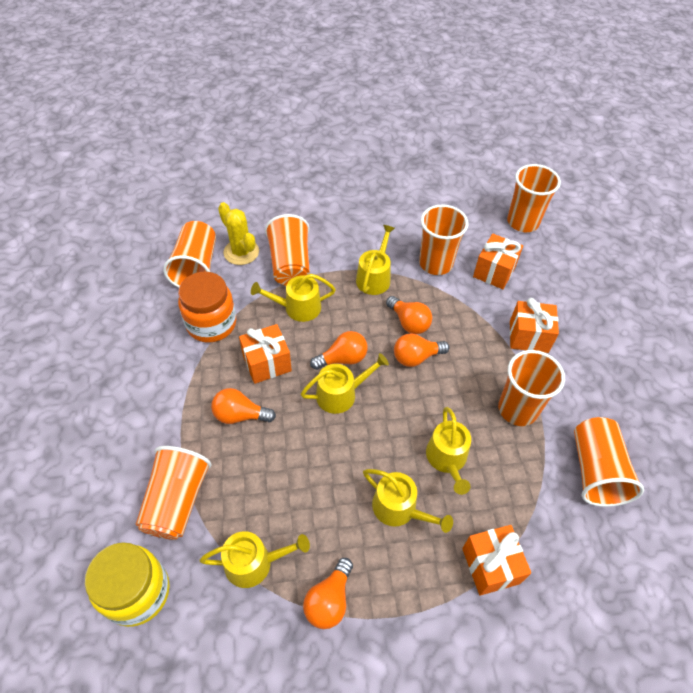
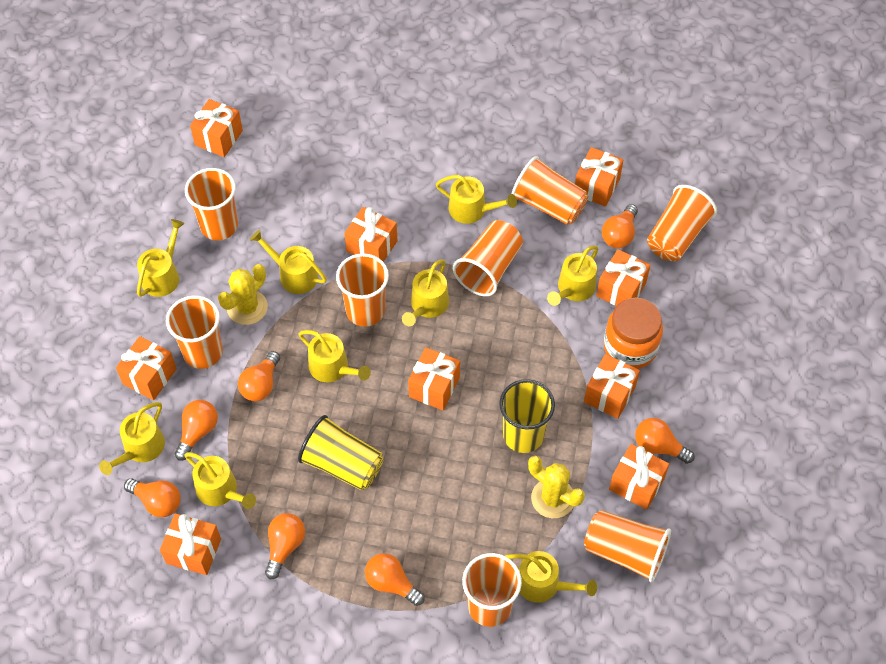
orange cup: [136,446,212,540] [163,221,216,288] [265,214,310,286] [419,204,468,275] [498,350,565,426] [507,164,561,232] [574,417,644,507] = 7 -> [166,295,223,369] [185,168,238,240] [336,253,389,327] [453,220,523,296] [462,553,522,627] [511,156,588,225] [584,510,671,582] [647,185,717,261] = 8
orange gift: [239,324,292,384] [462,525,531,595] [473,234,523,289] [510,298,559,353] = 4 -> [116,336,177,400] [160,513,221,575] [190,99,243,157] [344,207,398,262] [408,347,460,411] [575,147,624,207] [584,354,640,419] [596,249,651,306] [609,444,669,510] = 9
orange light bulb: [211,388,276,424] [303,558,353,629] [310,331,368,370] [386,296,432,334] [394,333,450,367] = 5 -> [124,478,181,517] [175,400,218,461] [238,351,280,401] [265,513,305,579] [365,553,425,606] [602,204,638,248] [635,418,695,464] = 7
yellow cactus: [218,202,259,265] = 1 -> [218,264,268,325] [528,456,585,518] = 2
yellow cup: none = 0 -> [298,415,384,491] [499,379,555,453] = 2
yellow jar: [85,542,170,627] = 1 -> none = 0
yellow watering can: [200,531,310,588] [251,274,336,322] [301,353,389,414] [356,225,395,295] [363,469,453,533] [426,407,471,495] = 6 -> [99,402,165,475] [137,219,185,297] [184,452,256,509] [250,230,327,294] [298,330,371,382] [402,259,449,326] [436,175,517,224] [505,551,597,603] [547,245,598,306] = 9

